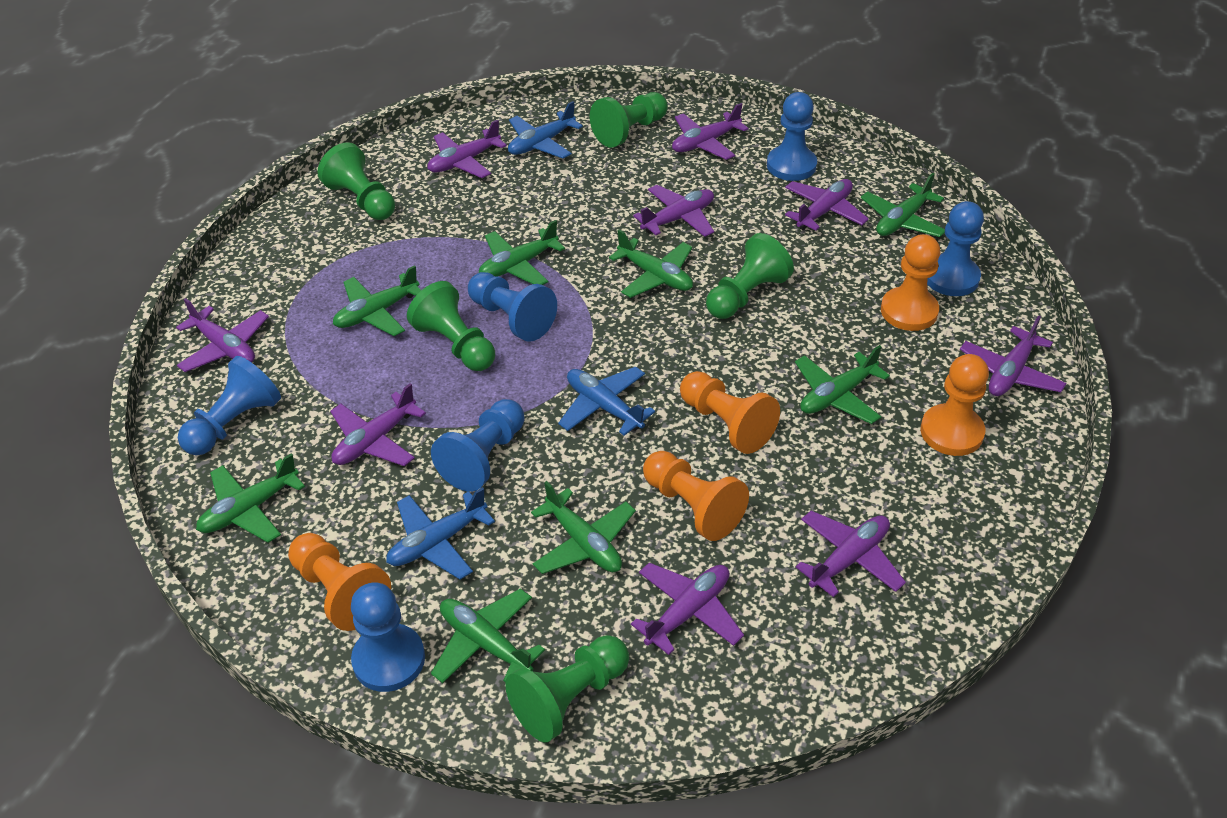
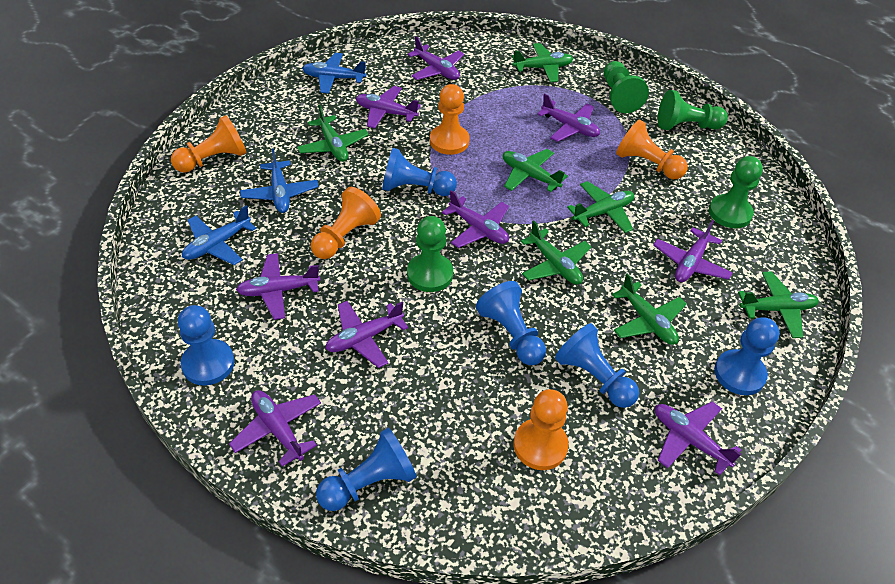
green pawn: [317,142,395,220] [407,281,495,371] [505,635,629,742] [590,92,668,148] [706,233,794,319] = 5 -> [407,216,453,292] [604,61,649,113] [658,90,728,130] [709,156,763,228] = 4
green plane: [196,454,305,543] [333,265,421,336] [431,589,545,683] [479,220,565,285] [531,481,636,574] [609,230,693,298] [795,345,890,424] [861,173,945,237] = 8 -> [297,105,369,162] [503,149,568,192] [512,43,573,82] [520,221,591,285] [567,181,634,233] [612,273,687,345] [738,271,819,338] = 7

